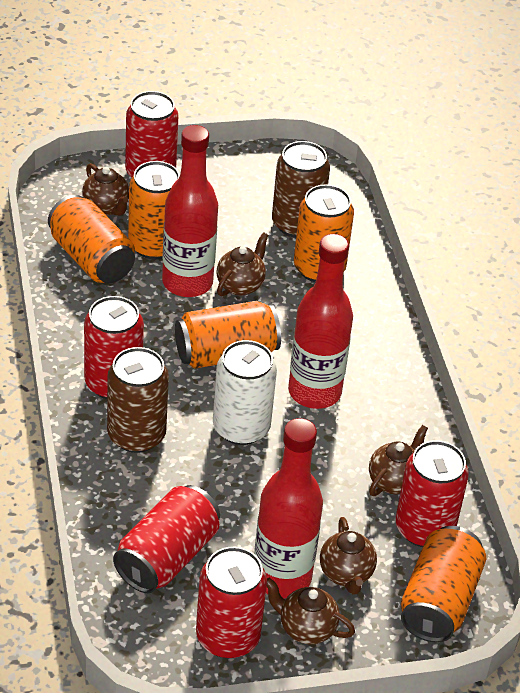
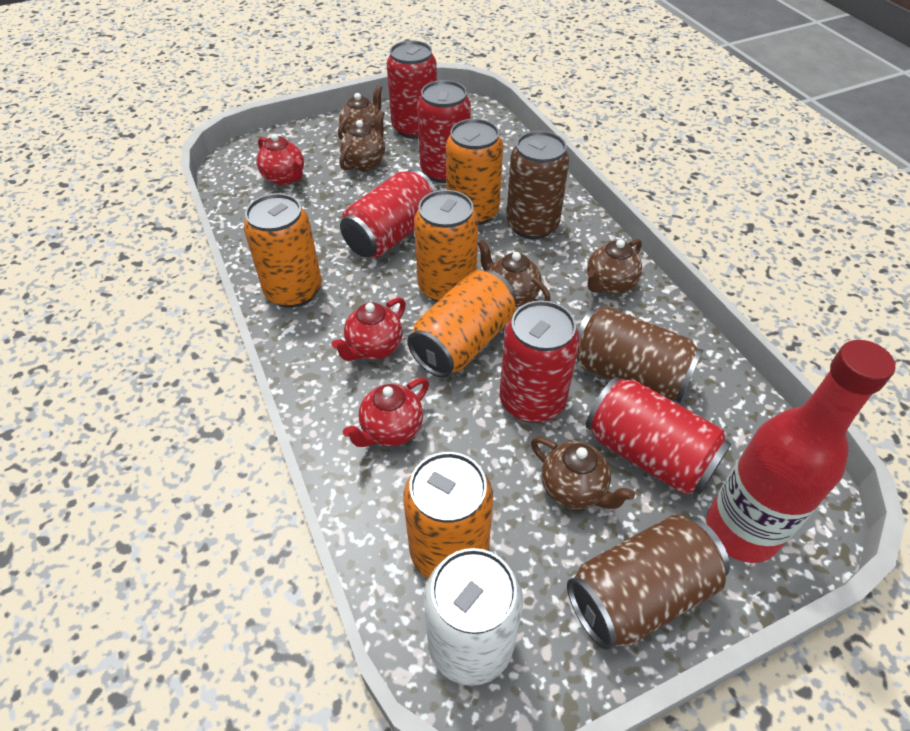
brown can: [107,347,169,453] [272,141,330,238] = 2 -> [506,131,569,239] [567,514,730,650] [576,306,703,403] = 3
red bottle: [162,125,218,297] [254,418,323,598] [288,234,353,409] = 3 -> [706,340,895,563] = 1
red teapot: none = 0 -> [257,134,304,185] [332,297,406,361] [343,378,429,447] = 3

